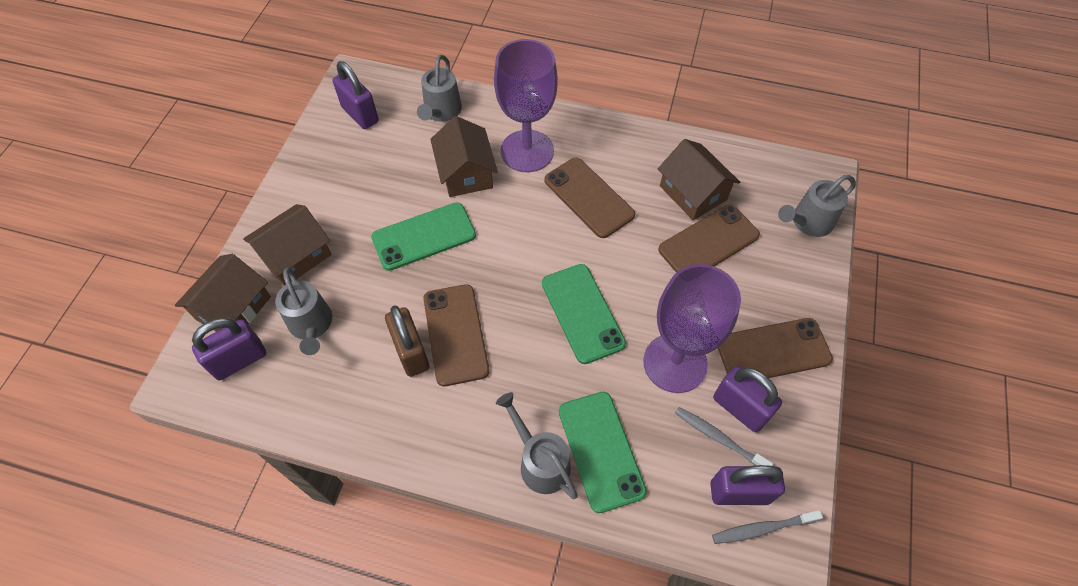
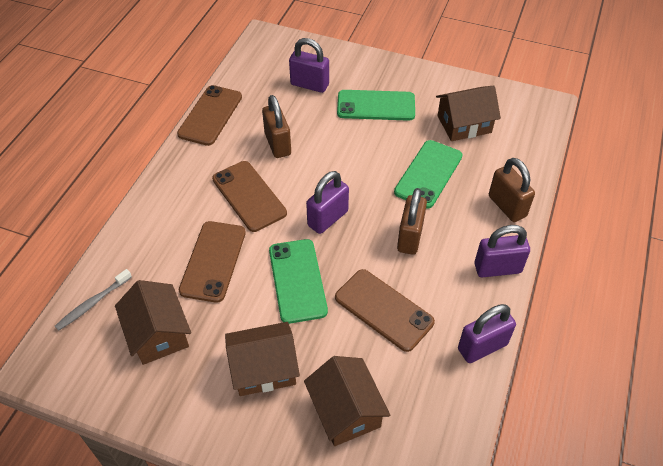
brown padlock: [385,305,429,377] = 1 -> [262,95,291,158] [397,188,427,255] [489,158,535,222] = 3
grey toothbrush: [675,407,773,466] [712,510,823,544] = 2 -> [55,269,132,331] = 1
grey watering can: [275,268,332,355] [417,55,462,122] [496,392,578,499] [778,175,856,237] = 4 -> none = 0
purple goblet: [494,39,558,172] [644,264,741,393] = 2 -> none = 0

